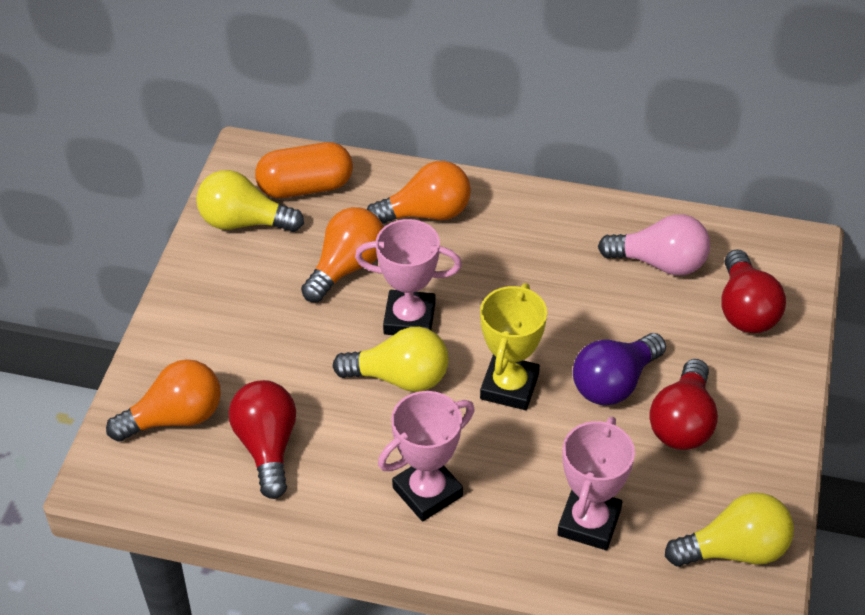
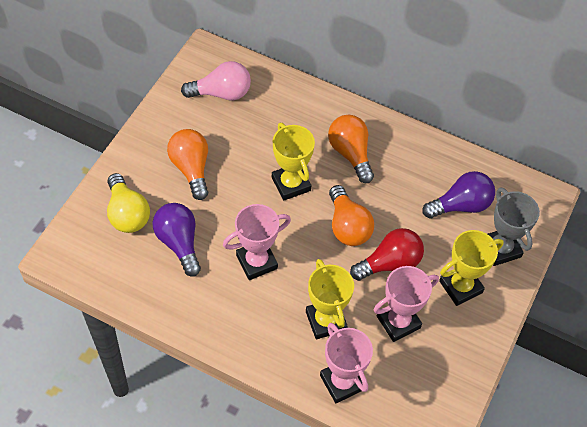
grey trophy: none = 0 -> [488,187,540,266] = 1
orange capsule: [255,142,353,198] = 1 -> none = 0
purple light bulb: [573,333,666,405] = 1 -> [153,203,201,277] [422,171,495,219] = 2
red light bulb: [229,380,296,499] [649,359,718,450] [721,249,786,333] = 3 -> [350,228,424,281] = 1
yellow light bulb: [196,170,304,232] [333,327,449,392] [665,493,794,567] = 3 -> [107,173,150,233] = 1
yellow trophy: [480,283,547,410] = 1 -> [272,123,315,201] [306,259,354,339] [439,230,504,306] = 3

